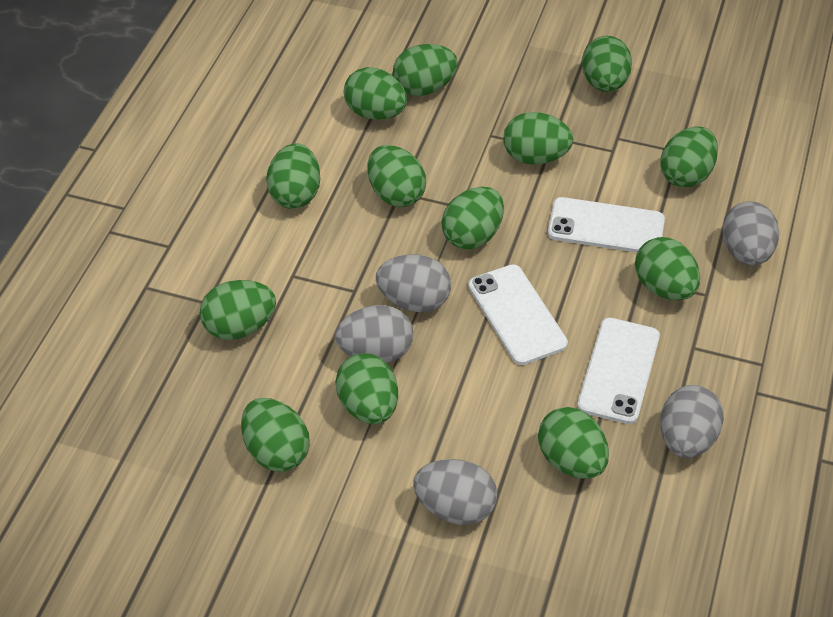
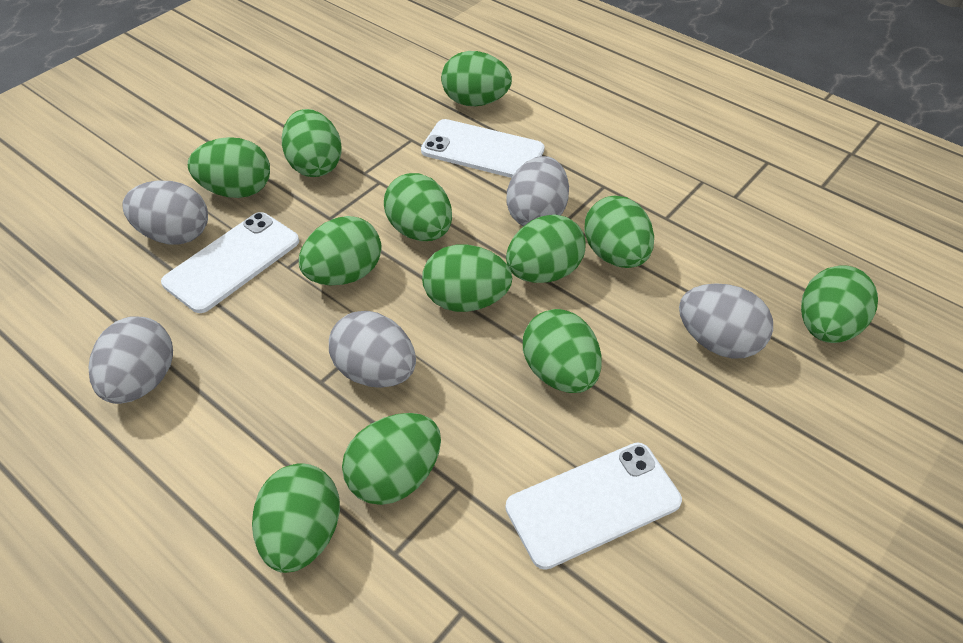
green egg: [200,280,276,340] [241,398,310,472] [266,143,320,209] [335,353,398,424] [344,67,407,120] [367,145,426,207] [393,44,458,96] [441,187,504,250] [503,112,573,165] [538,407,609,479] [582,36,632,92] [635,237,700,300] [660,126,718,188] = 13 -> [188,137,270,198] [252,463,340,573] [282,109,341,177] [299,216,381,286] [342,413,441,505] [384,173,452,241] [422,245,512,312] [441,51,512,106] [506,214,586,283] [523,309,602,393] [584,195,654,268] [801,265,878,343] = 12

